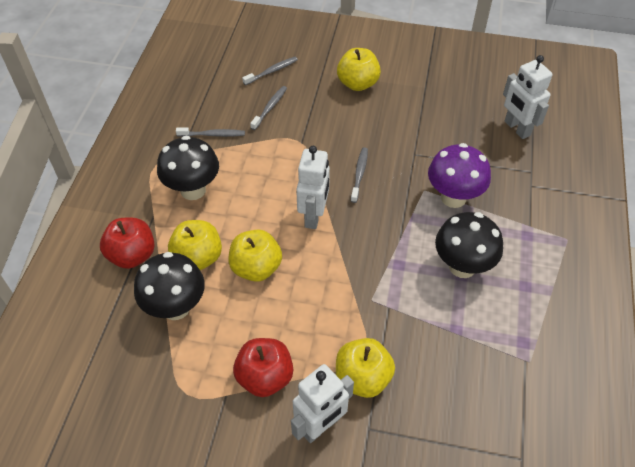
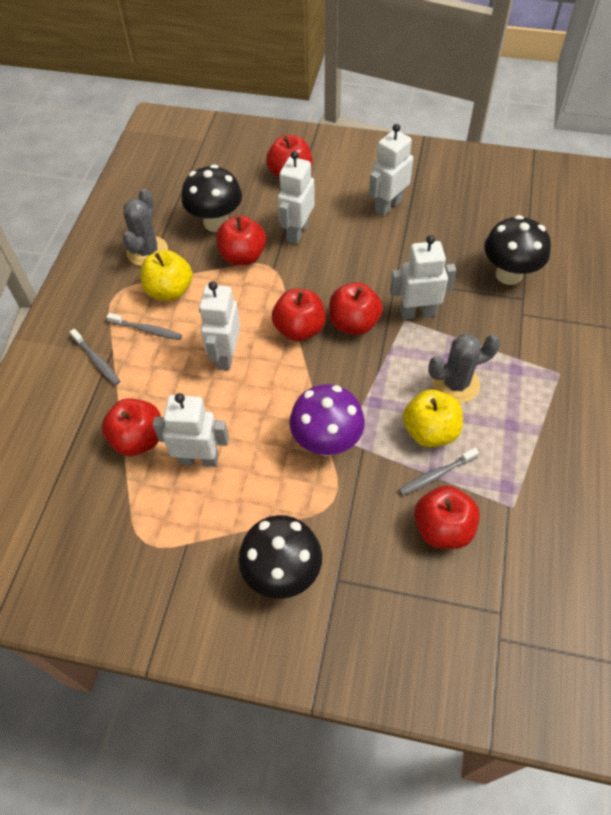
grey cactus: none = 0 -> [123,188,168,266] [428,334,501,404] = 2
grey toothbrush: [176,127,245,137] [242,57,298,85] [250,86,287,130] [351,147,368,203] = 4 -> [70,329,120,385] [107,313,182,340] [399,448,479,496] = 3
red apple: [100,217,155,269] [233,338,293,397] = 2 -> [101,398,161,456] [216,216,266,265] [266,135,312,178] [272,289,326,341] [329,282,383,335] [414,485,480,549] = 6
white robot: [291,364,354,443] [296,146,330,229] [503,55,553,139] = 3 -> [153,393,229,467] [199,281,240,371] [277,151,315,244] [369,124,413,217] [390,235,456,320] = 5
yellow apple: [168,220,222,270] [229,230,282,282] [336,338,395,398] [337,48,381,91] = 4 -> [140,250,192,301] [403,390,463,447] = 2

